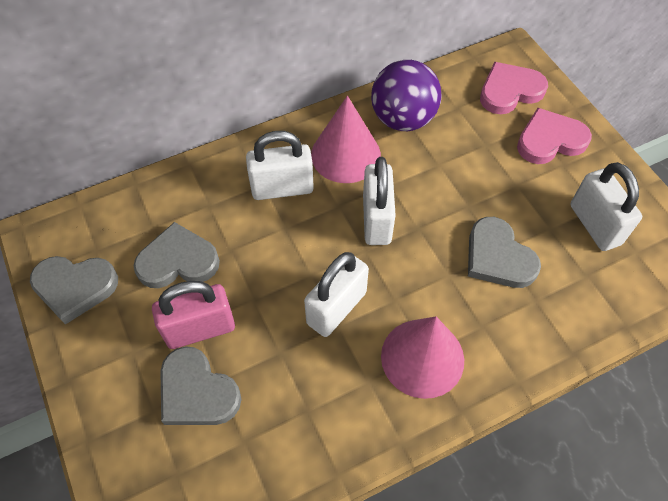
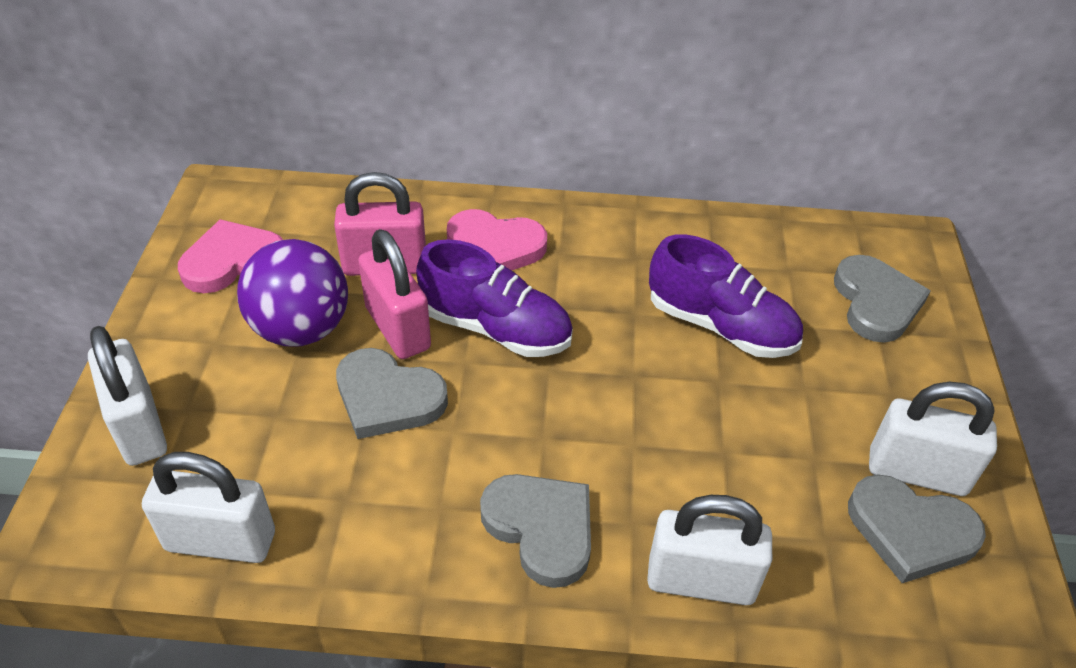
pink cone: [311,96,381,183] [381,316,464,399] = 2 -> none = 0
pink padlock: [152,281,235,349] = 1 -> [334,172,426,276] [358,229,431,359] = 2
purple shoe: none = 0 -> [416,239,573,357] [649,234,803,358] = 2

